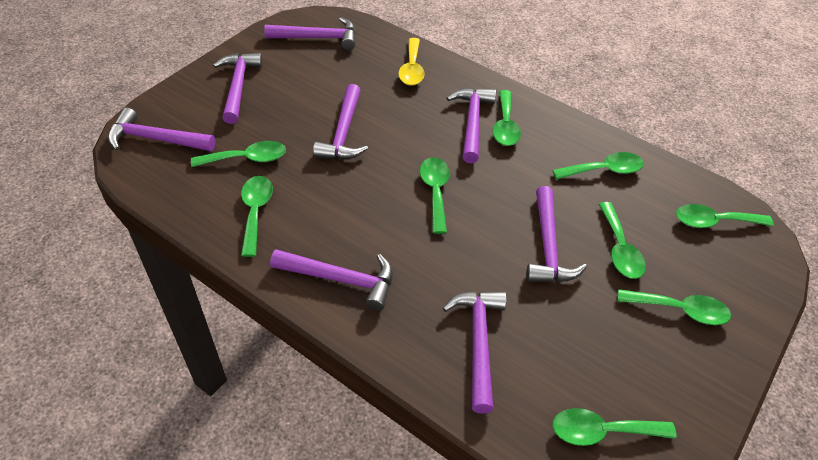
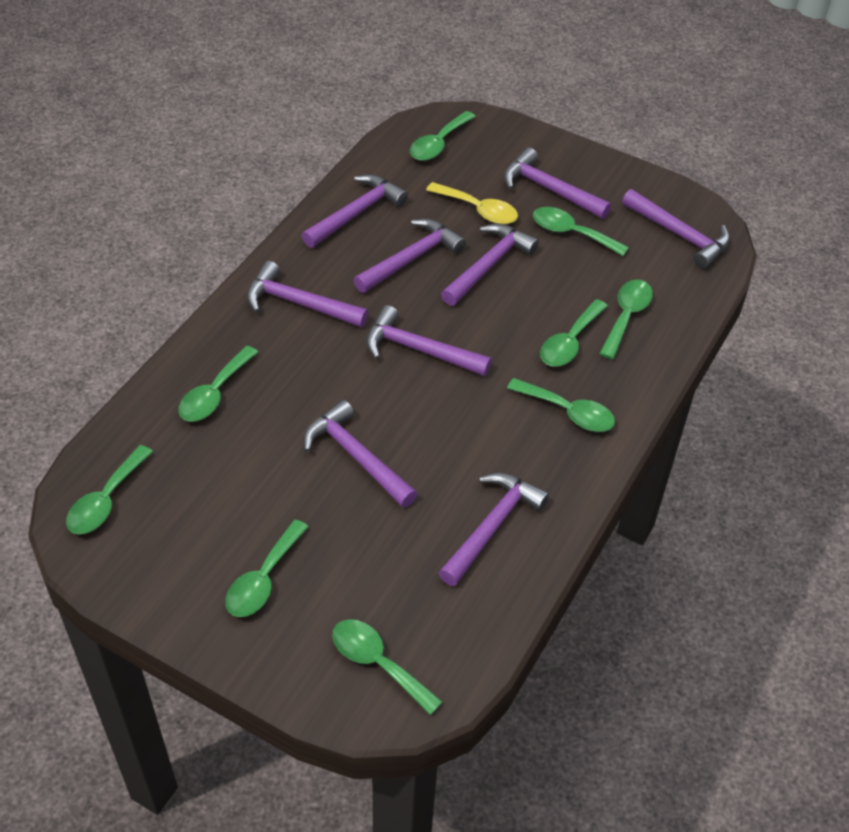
purple hammer: [108,108,215,151] [213,53,263,124] [264,17,356,50] [270,249,393,311] [313,84,368,160] [443,291,506,414] [446,88,496,163] [526,186,587,282] = 8 -> [247,261,369,327] [302,174,408,248] [304,400,418,508] [354,219,466,293] [366,305,492,376] [438,473,549,586] [441,224,539,306] [504,147,611,219] [622,189,730,269] = 9

